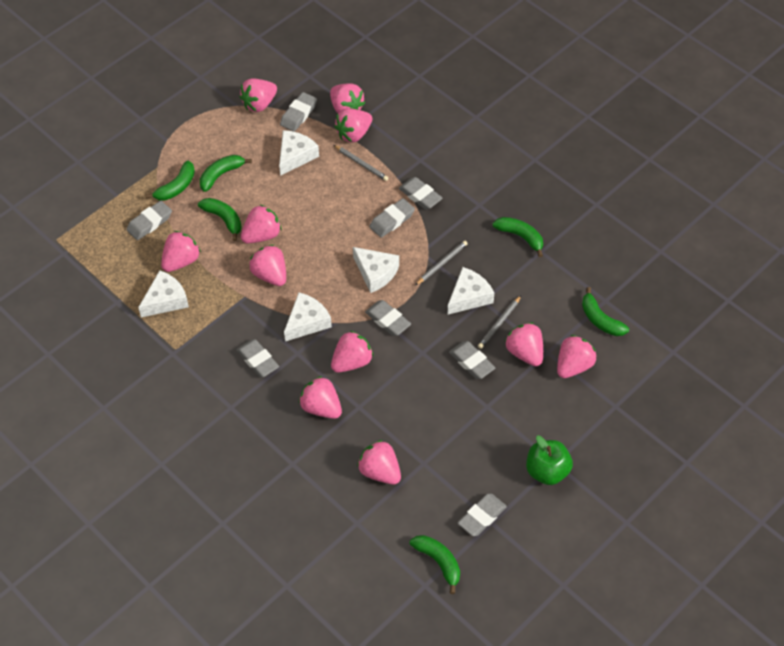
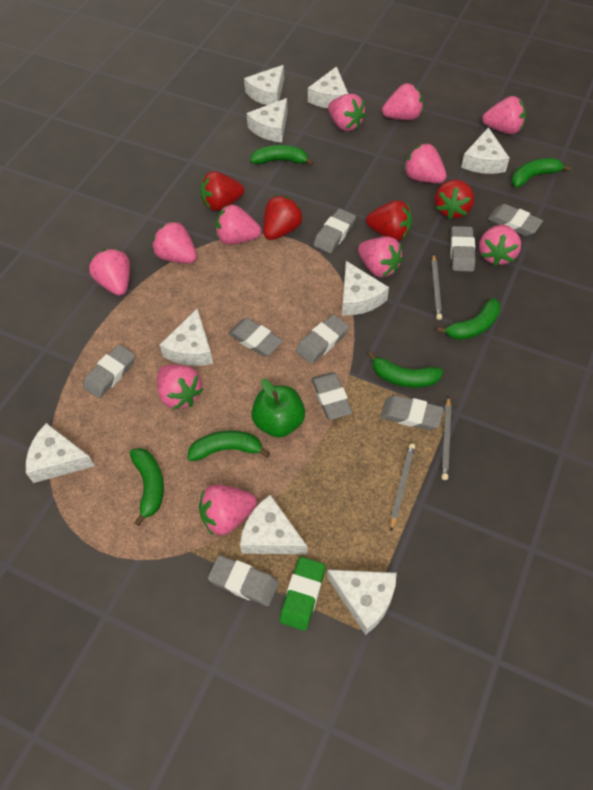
green eraser: none = 0 -> [280,557,325,631] = 1
grey eraser: [127,201,172,240] [237,339,279,377] [280,92,317,132] [365,300,411,336] [369,198,415,238] [399,177,443,209] [449,341,495,379] [458,493,507,536] = 8 -> [83,345,135,398] [208,555,279,606] [228,318,283,357] [296,315,349,364] [311,372,352,420] [313,208,356,253] [381,395,444,430] [450,226,476,272] [488,204,543,236] = 9
red strawberry: none = 0 -> [200,171,244,211] [263,196,303,240] [366,200,412,241] [435,180,474,220] = 4
white cheese: [138,270,189,317] [279,130,319,176] [284,292,332,342] [353,247,399,293] [447,267,494,315] = 5 -> [26,423,95,483] [160,308,213,366] [240,495,308,554] [244,65,284,105] [247,98,288,142] [308,66,348,108] [327,570,397,635] [342,261,389,315] [461,127,510,174] = 9

